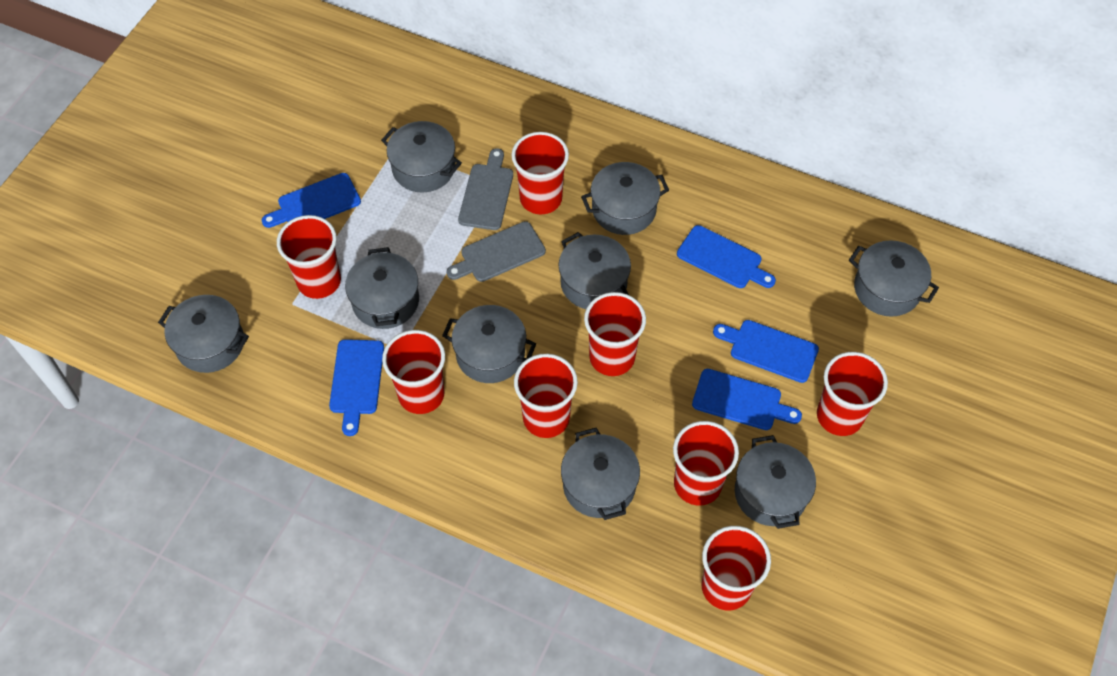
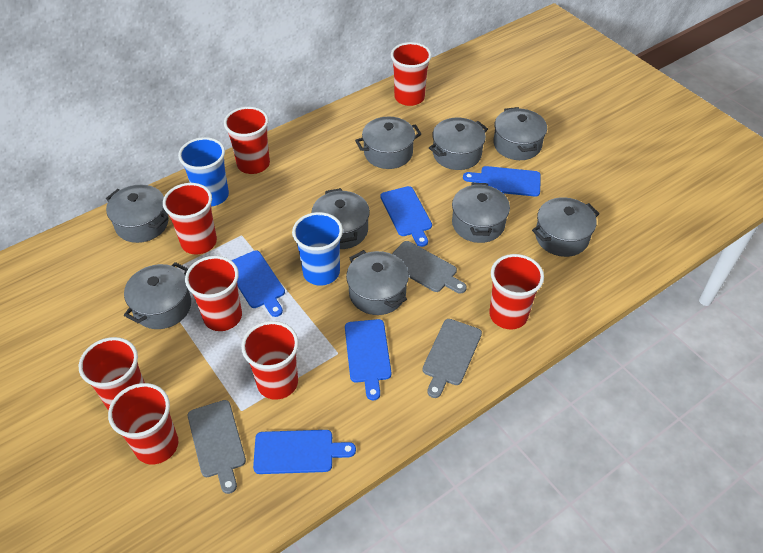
blue cup: none = 0 -> [178,137,229,206] [292,212,343,286] = 2
grey cutting board: [447,221,546,282] [458,148,513,230] = 2 -> [188,400,246,494] [392,241,467,293] [422,319,482,398] = 3

